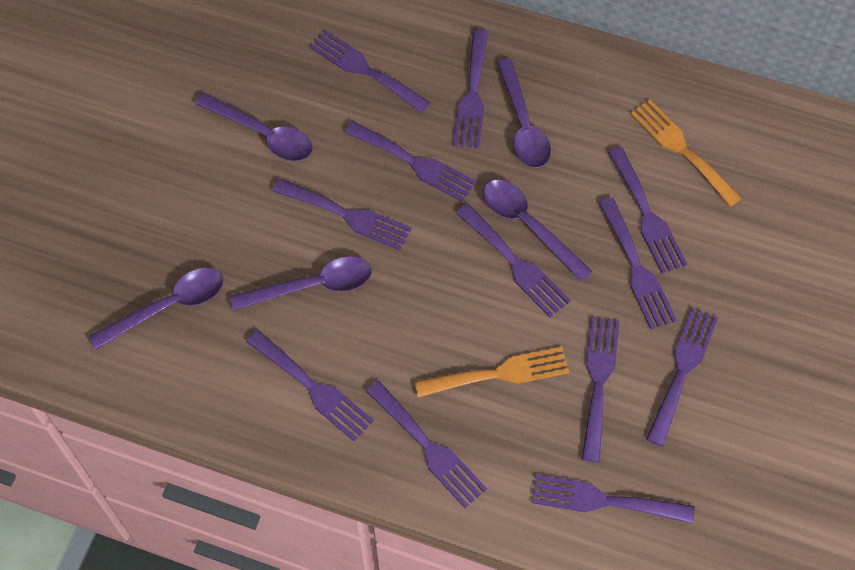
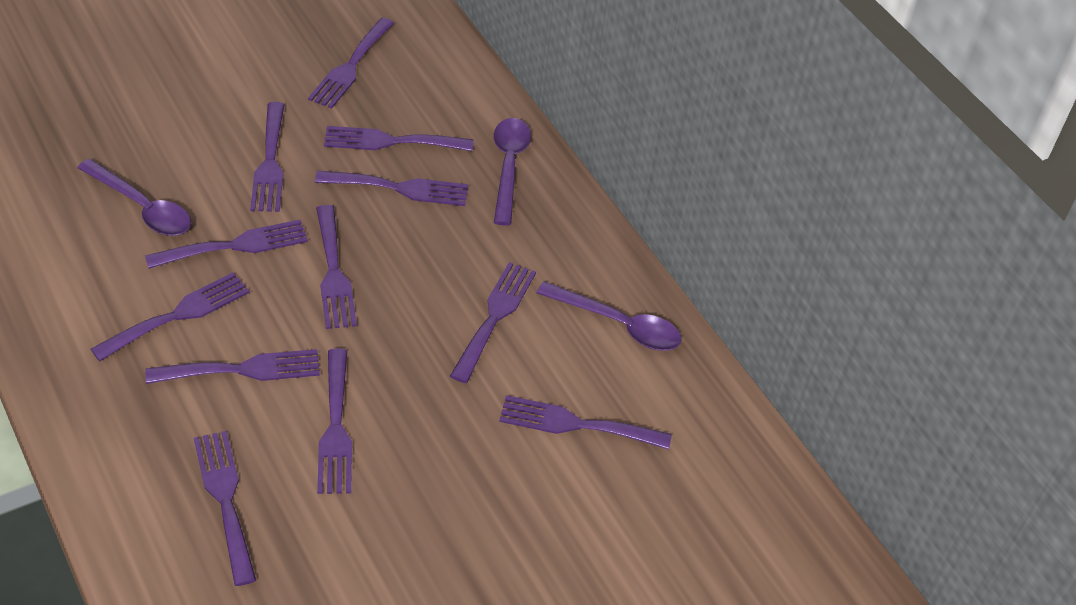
orange fork: [414,346,569,398] [630,100,742,207] = 2 -> none = 0
purple spoon: [88,268,224,350] [195,93,313,161] [230,257,372,311] [483,180,593,282] [497,59,551,168] = 5 -> [78,159,191,236] [494,118,531,226] [536,281,682,351] = 3

